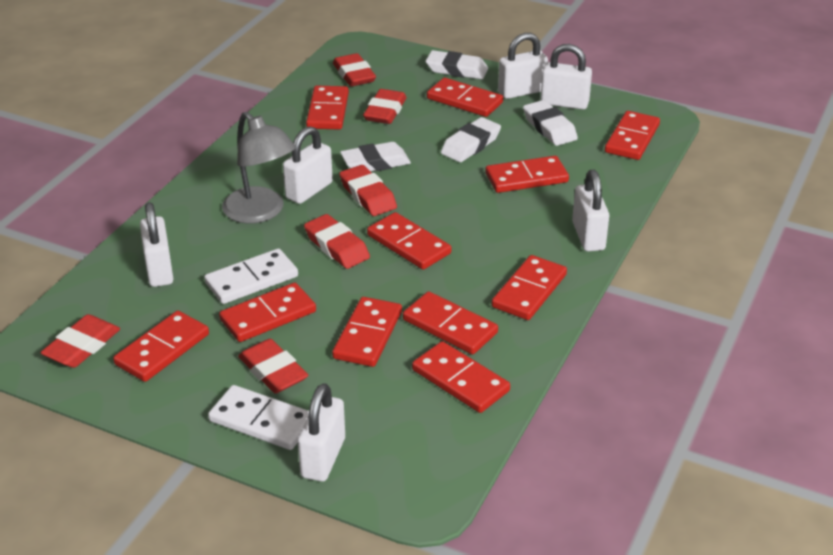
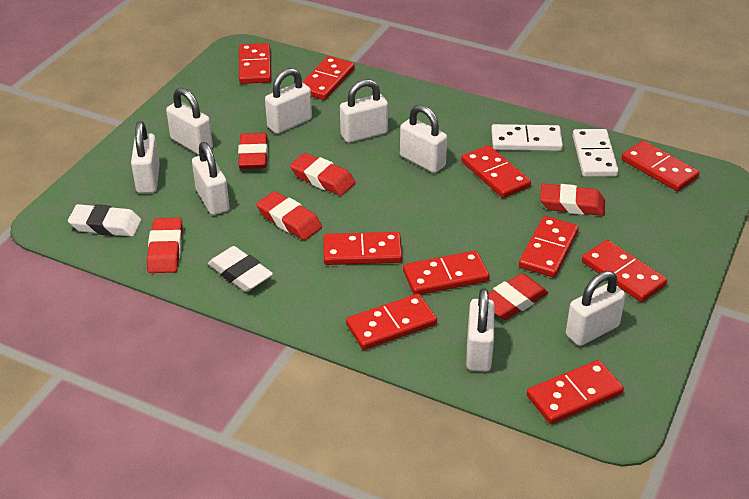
grey lamp: [222,112,295,224] = 1 -> none = 0
red domino: [113,311,209,382] [219,283,316,342] [306,86,349,130] [332,297,402,367] [367,212,451,270] [403,291,498,354] [412,341,510,413] [427,78,503,117] [485,156,569,193] [492,255,567,320] [605,111,660,160] = 11 -> [239,43,271,84] [302,56,355,100] [323,232,402,265] [346,294,437,350] [403,251,490,295] [461,145,531,198] [519,216,579,278] [527,360,624,424] [582,240,667,302] [621,141,700,191] = 10
white eraser: [340,142,411,171] [426,50,488,79] [441,117,501,162] [523,100,578,146] = 4 -> [68,204,141,237] [208,246,273,292] = 2
white padlock: [140,202,173,287] [283,126,333,204] [298,383,345,482] [498,33,548,99] [540,44,592,110] [572,170,609,252] = 6 -> [131,121,160,193] [166,88,213,155] [192,142,230,215] [265,68,312,134] [340,79,388,143] [400,105,447,173] [466,288,495,372] [566,271,626,346] = 8

